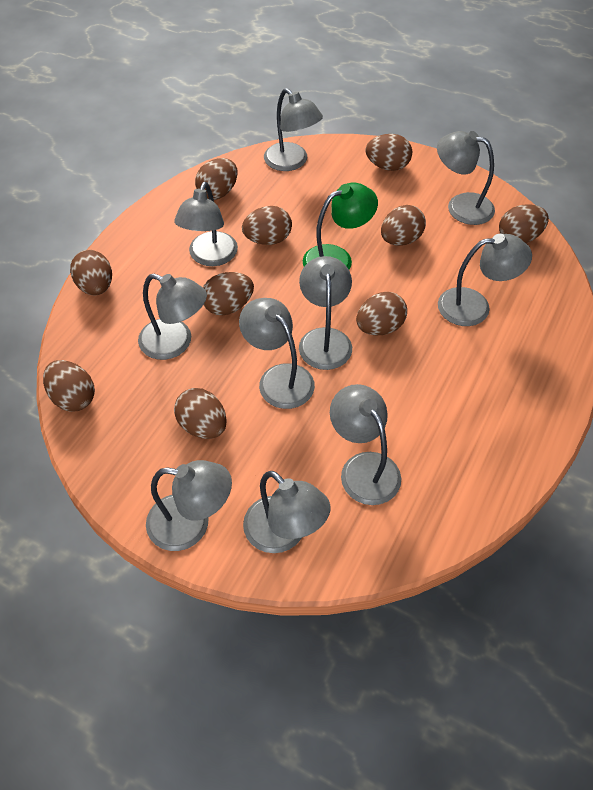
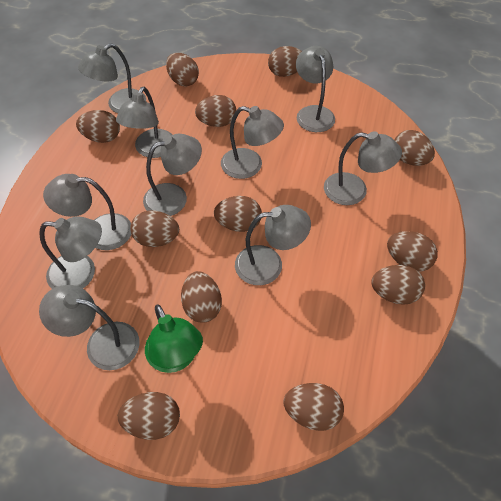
brown egg: [43,360,95,412] [70,250,112,295] [174,388,227,439] [195,158,237,200] [203,272,254,315] [242,206,292,245] [356,292,407,335] [366,134,412,171] [381,205,426,246] [499,204,549,243] = 10 -> [76,110,120,143] [118,392,180,440] [130,210,179,247] [166,53,199,87] [181,271,222,323] [195,95,236,127] [214,196,262,232] [268,46,302,77] [284,383,344,431] [371,265,425,305] [387,231,438,271] [394,130,435,166] = 12

